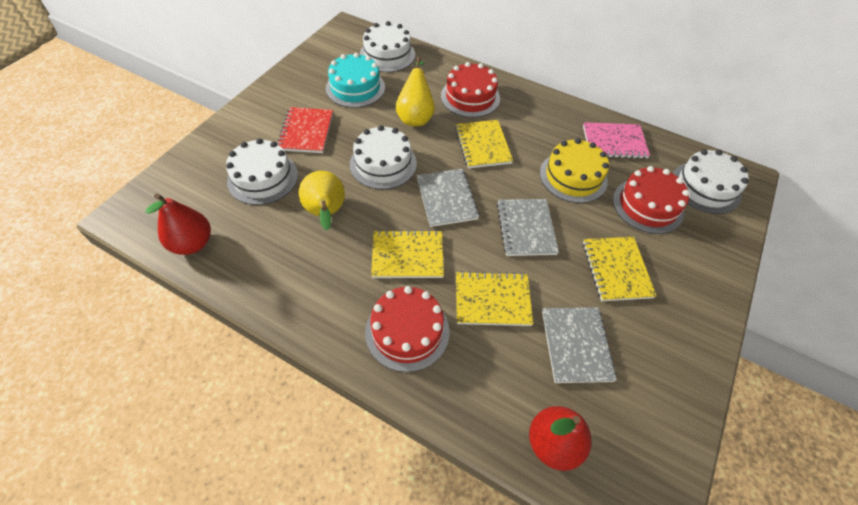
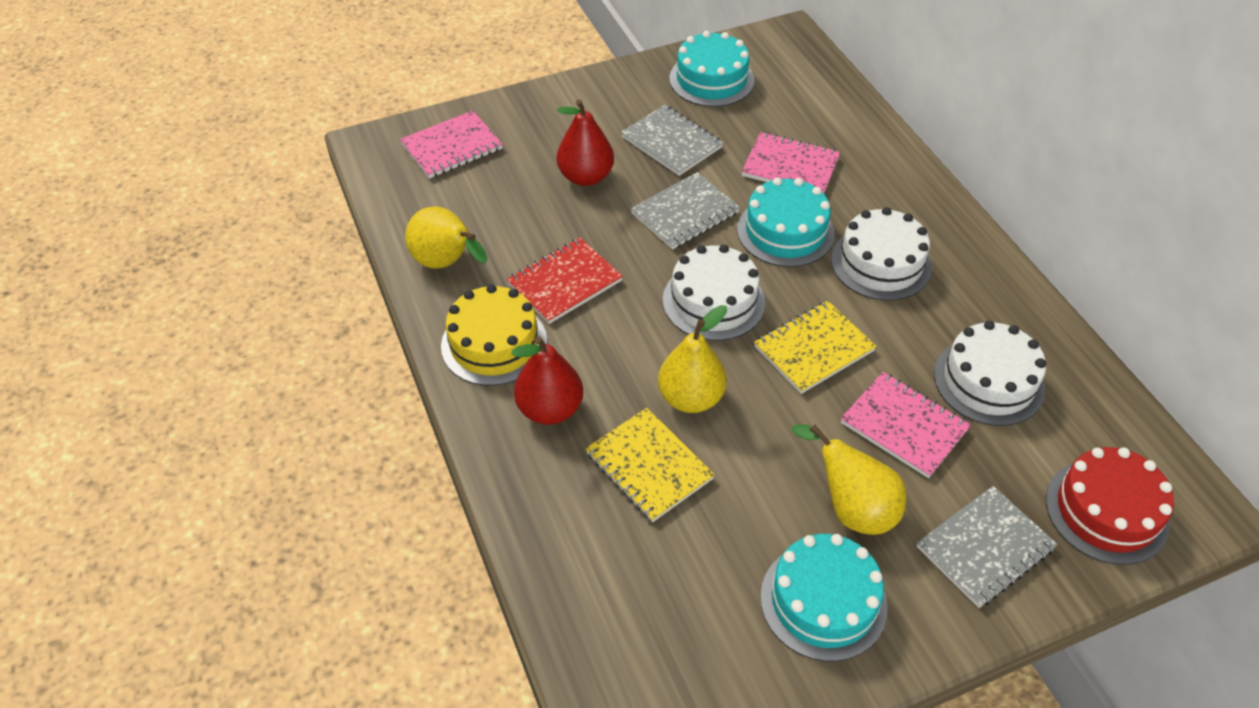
pink notebook: [583,122,650,159] = 1 -> [400,110,503,179] [742,132,840,194] [841,372,971,478] = 3
red cake: [365,286,450,372] [441,62,500,118] [613,166,690,234] = 3 -> [1046,447,1174,565] = 1
turquoise cake: [326,53,385,108] = 1 -> [669,31,755,107] [737,177,835,267] [760,534,888,661] = 3
white cake: [226,138,298,205] [350,125,417,189] [360,21,415,72] [673,149,749,214] = 4 -> [663,244,765,341] [831,207,932,301] [934,321,1046,426] = 3
yellow notebook: [371,230,444,278] [455,120,513,169] [456,271,533,326] [583,237,657,301] = 4 -> [585,408,715,522] [754,301,877,394] = 2
yellow pear: [299,171,345,230] [396,57,435,126] = 2 -> [405,206,488,269] [658,305,727,413] [792,424,906,535] = 3

